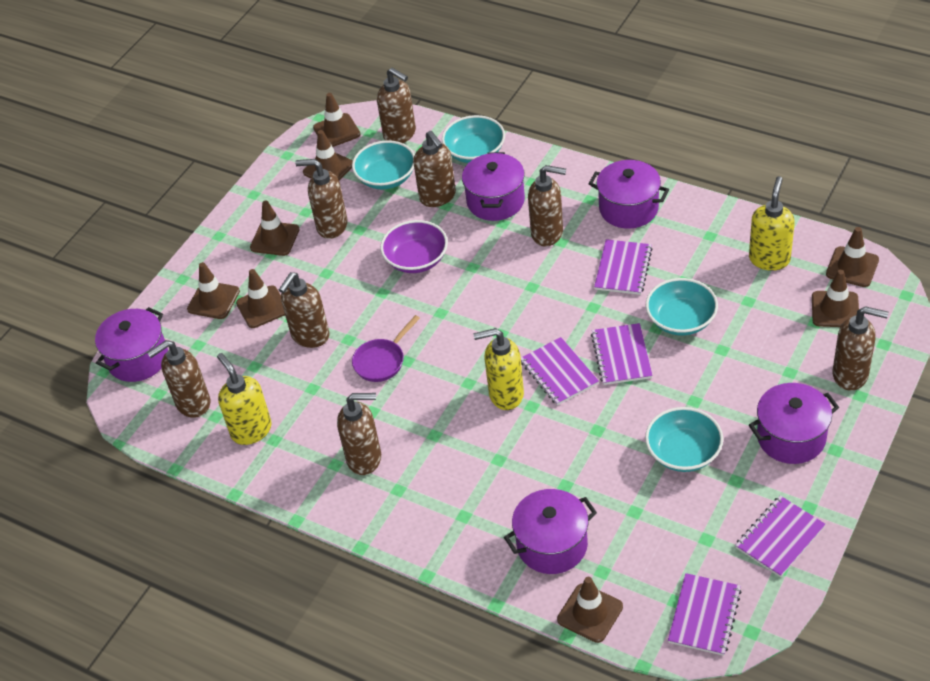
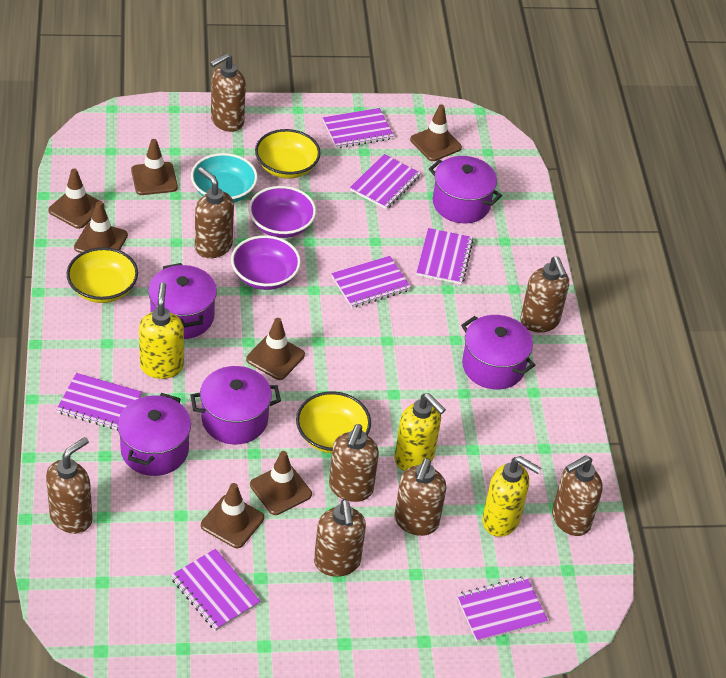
brown traffic cone: [187,262,240,319] [236,269,285,328] [250,200,299,256] [303,130,353,180] [313,93,361,147] [557,577,623,643] [812,270,859,327] [826,227,879,287] = 8 -> [48,169,104,229] [74,201,128,253] [131,139,178,195] [201,483,264,548] [246,318,305,380] [250,451,312,515] [410,104,462,161] = 7
purple bowl: [380,220,448,273] = 1 -> [231,235,301,290] [249,186,316,238] = 2
purple notebook: [521,337,599,405] [591,323,653,385] [594,239,653,295] [668,573,742,656] [735,496,826,577] = 5 -> [56,373,142,431] [171,549,261,631] [323,108,394,148] [331,256,411,308] [350,154,421,209] [416,228,473,284] [457,576,548,642] = 7
purple pan: [352,315,420,382] = 1 -> none = 0
turquoise bowl: [352,140,415,189] [442,115,505,163] [645,407,723,472] [646,278,718,336] = 4 -> [191,153,258,203] = 1
yellow bowl: none = 0 -> [67,247,138,303] [255,129,321,179] [296,391,371,453] = 3

